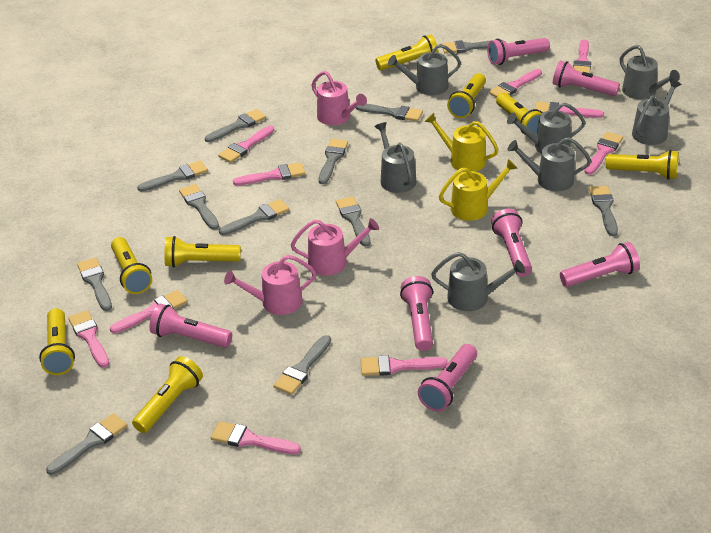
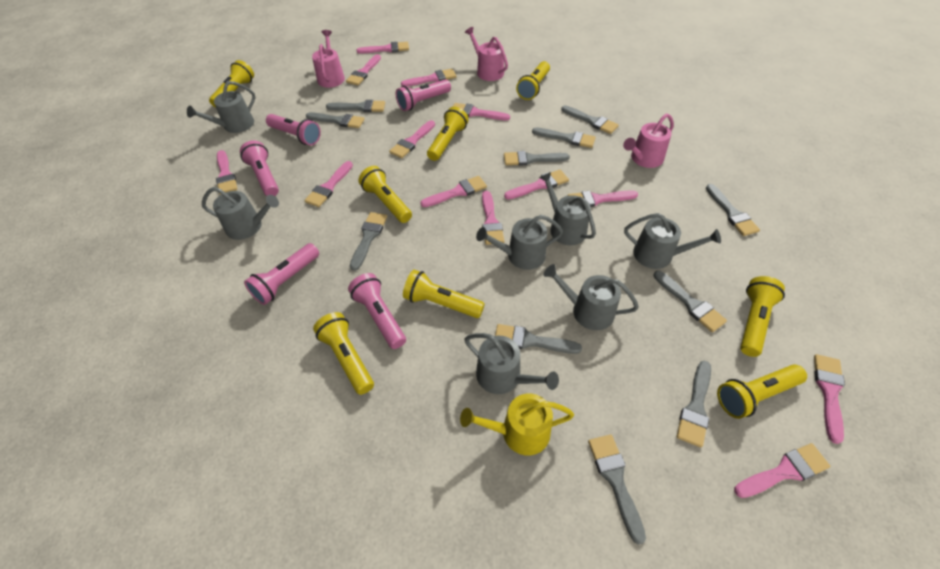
grey brush: [46,413,127,475] [77,258,112,311] [137,160,208,192] [179,184,219,230] [205,109,266,142] [219,199,290,235] [273,335,331,395] [319,139,348,184] [336,196,371,246] [356,104,423,121] [442,40,505,54] [589,186,618,236] = 12 -> [306,112,365,128] [326,100,385,112] [350,212,387,271] [495,324,582,354] [504,151,570,166] [532,128,596,148] [561,105,619,134] [588,434,646,545] [653,271,727,332] [677,361,711,448] [706,184,760,236] = 11
pink brush: [68,310,109,368] [110,290,188,333] [211,421,301,454] [218,125,274,163] [233,162,306,186] [360,355,448,376] [489,69,542,98] [535,102,604,118] [573,39,591,73] [585,132,623,175] = 10 -> [216,150,237,195] [304,161,353,207] [346,54,381,85] [357,42,409,54] [389,120,435,158] [401,69,456,87] [420,176,487,207] [453,103,510,120] [482,191,504,245] [504,170,569,200] [568,190,638,207] [734,443,831,498] [814,354,845,444] = 13
pink flashlight: [149,304,232,348] [400,276,433,351] [418,344,477,411] [487,38,550,65] [491,209,532,277] [553,60,620,96] [560,242,640,287] = 7 -> [240,140,279,196] [244,243,319,305] [266,114,321,145] [348,273,406,349] [396,79,451,111] = 5
yellow watering can: [424,113,499,172] [439,159,518,221] = 2 -> [460,393,574,456] = 1

